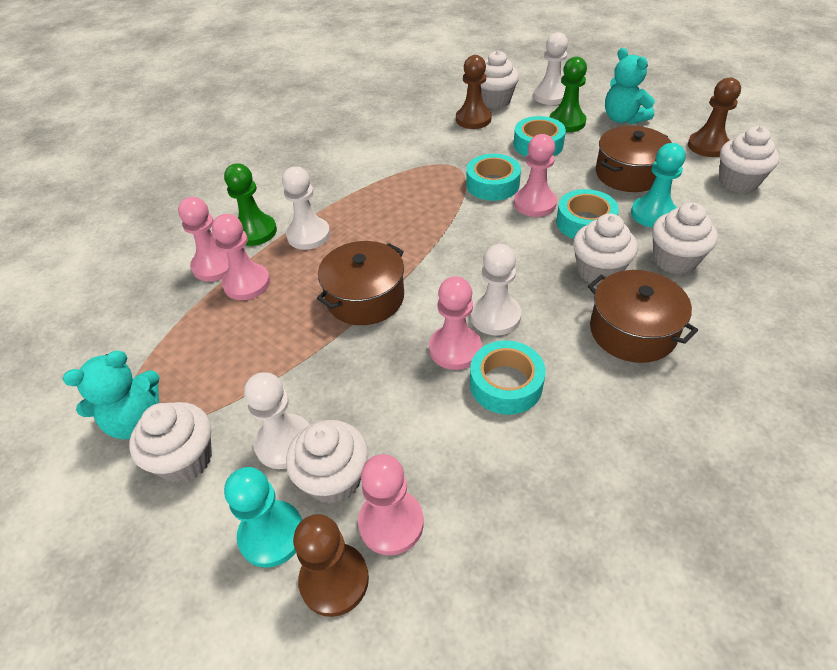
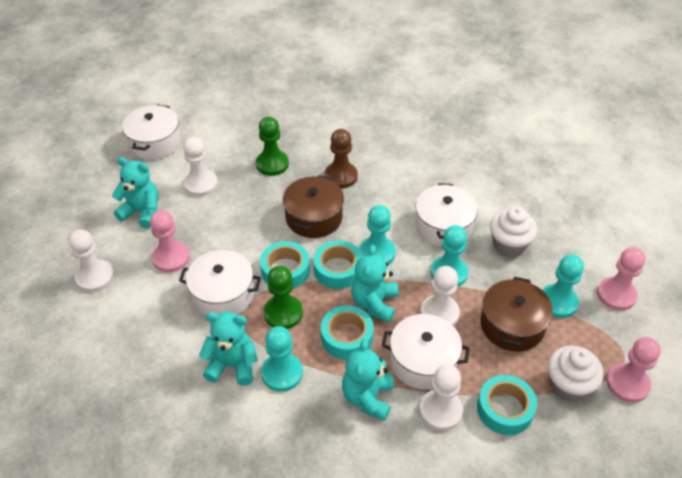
brown pawn: [293,514,369,617] [456,55,492,129] [688,77,741,157] = 3 -> [324,129,358,189] = 1
brown pot: [317,241,404,325] [588,270,698,363] [596,126,672,192] = 3 -> [283,175,344,238] [480,277,553,351] = 2
pink pawn: [178,197,229,282] [212,214,270,300] [358,454,424,555] [429,276,482,370] [514,134,557,217] = 5 -> [150,210,190,272] [597,247,646,311] [606,337,661,403] = 3
turquoise pawn: [224,467,302,568] [631,143,686,228] = 2 -> [261,326,303,392] [359,205,396,265] [430,225,468,287] [542,254,584,318] = 4
turquoise teddy bear: [63,350,160,440] [605,48,655,124] = 2 -> [112,157,158,228] [199,312,258,386] [342,339,394,421] [351,245,398,323] = 4
white cupcake: [129,402,212,483] [286,420,368,504] [481,50,519,108] [573,214,638,285] [652,202,718,274] [719,126,780,193] = 6 -> [490,206,537,257] [548,345,604,402] = 2
white pot: none = 0 -> [122,104,181,160] [179,250,261,316] [381,314,470,390] [415,183,478,247] = 4

